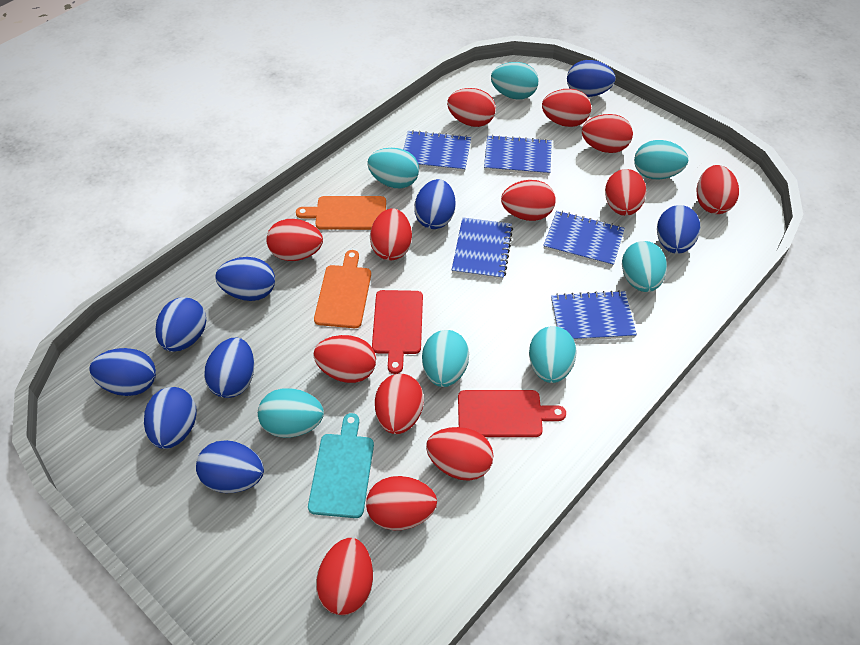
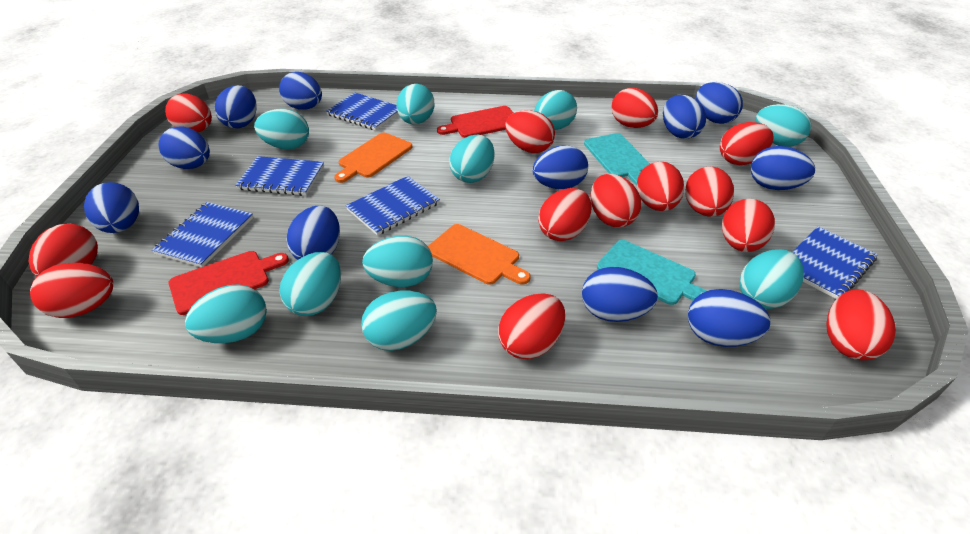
blue egg: [89,348,156,396] [144,387,197,449] [155,297,206,352] [196,440,264,493] [204,338,254,398] [215,257,275,301] [414,179,455,229] [567,60,616,97] [657,205,700,254] = 9 -> [84,182,139,233] [159,127,210,169] [215,85,257,129] [279,72,322,110] [287,206,340,260] [533,145,588,189] [582,267,658,322] [663,95,706,139] [688,289,770,347] [696,82,743,124] [751,146,815,190] = 11
turquoise cutting board: [308,413,374,518] = 1 -> [584,133,650,185] [597,240,707,305] = 2
turquoise egg: [258,388,324,438] [367,148,419,188] [422,330,469,387] [491,62,539,99] [529,326,576,383] [622,241,667,292] [634,140,688,179] = 7 -> [185,284,267,343] [254,109,309,150] [280,252,341,316] [361,291,437,351] [362,236,433,287] [396,84,435,125] [449,135,494,183] [534,90,577,130] [740,249,804,309] [755,104,811,147] = 10

